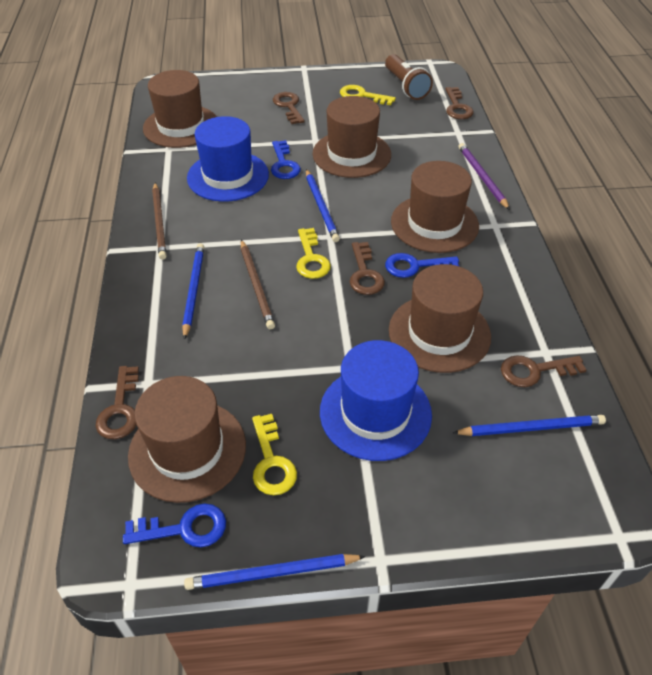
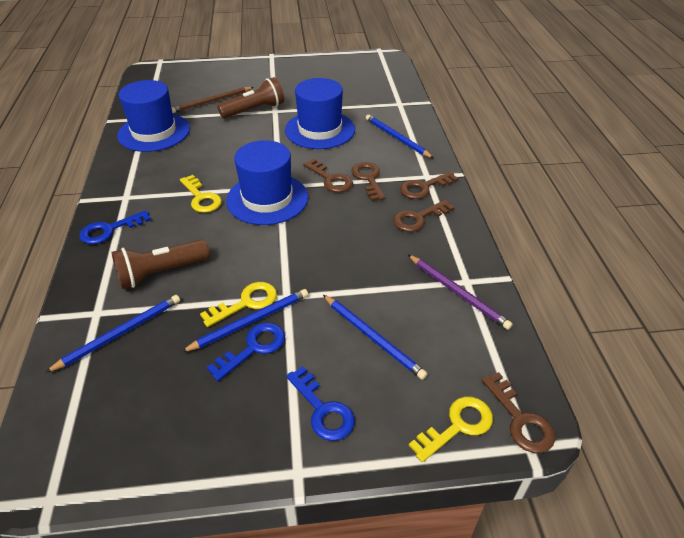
blue hat: [187,116,269,202] [320,340,432,461] = 2 -> [117,80,190,152] [226,140,308,225] [285,78,355,149] = 3
brown flashlight: [385,54,433,100] = 1 -> [111,239,210,289] [217,77,284,119] = 2
brown hat: [128,376,246,503] [143,70,217,148] [313,96,391,178] [389,264,491,373] [391,161,479,253] = 5 -> none = 0
brown pencil: [152,183,167,260] [241,239,275,329] = 2 -> [171,87,254,113] = 1

